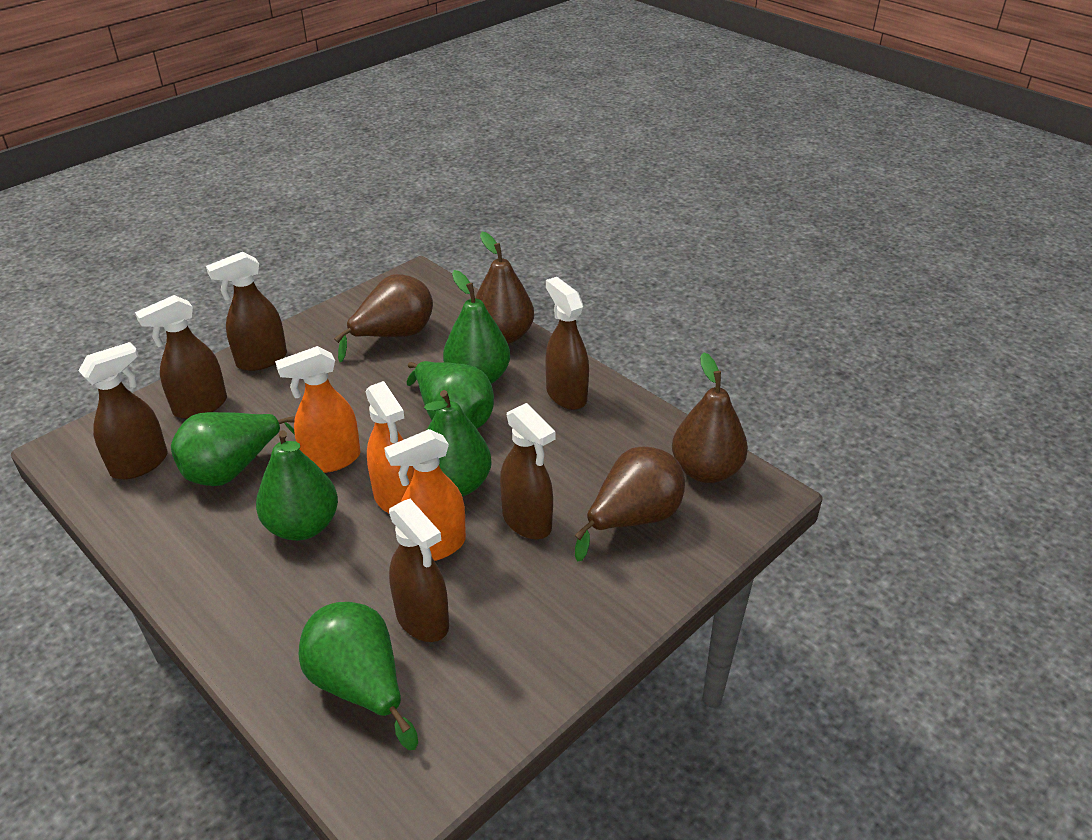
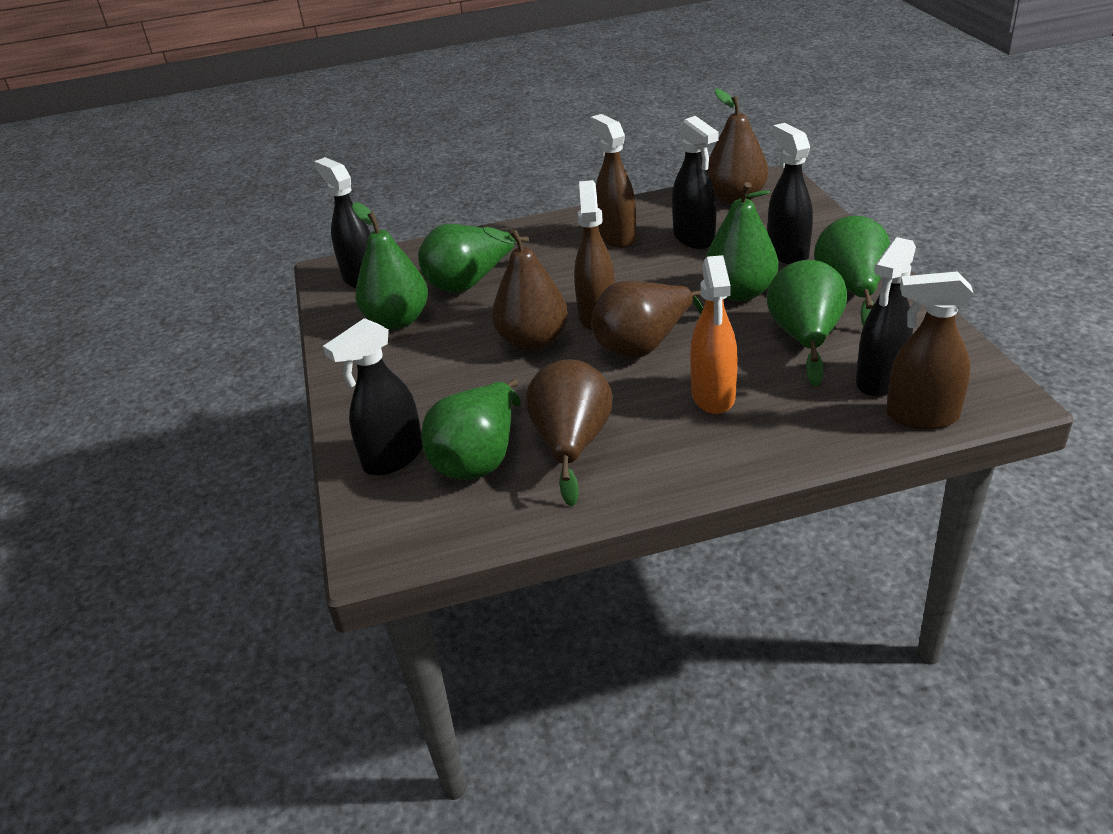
black spray bottle: none = 0 -> [314,157,371,289] [323,318,423,476] [672,116,719,249] [768,123,813,264] [856,237,916,397] = 5
brown spray bottle: [78,342,167,479] [135,295,227,419] [206,252,287,371] [389,499,449,642] [500,403,556,539] [545,277,589,410] = 6 -> [574,180,615,330] [591,114,636,248] [886,272,974,429] = 3
orange spray bottle: [275,346,361,473] [366,381,414,513] [384,429,466,561] = 3 -> [690,255,738,414] = 1

